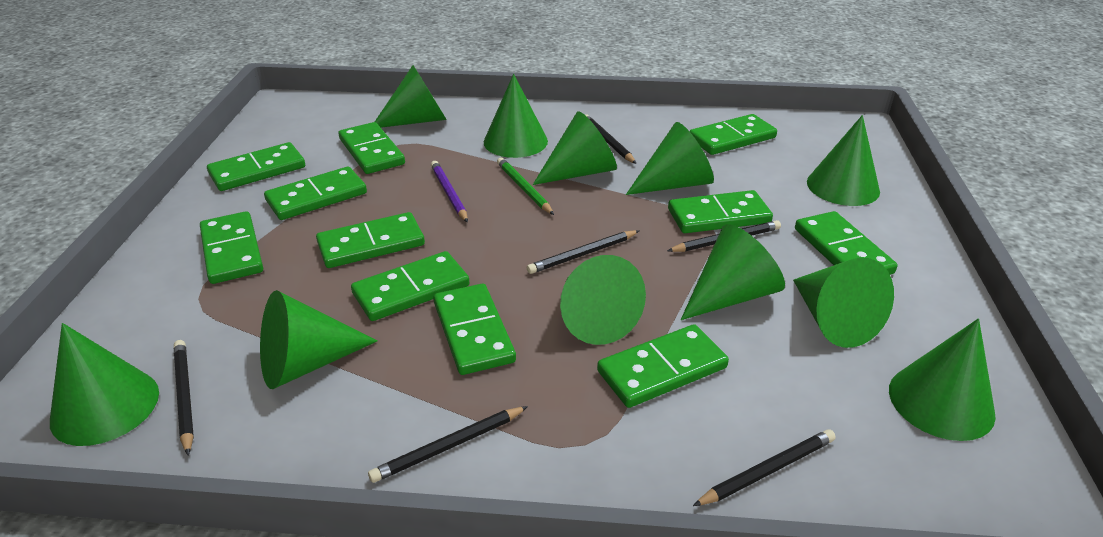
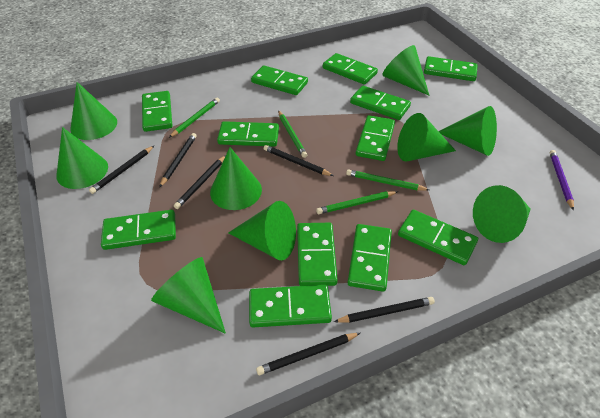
green cone: [50,323,159,446] [260,290,377,389] [375,65,447,128] [484,74,548,158] [533,111,617,185] [560,255,646,345] [626,122,714,195] [681,224,785,320] [793,258,894,348] [807,115,880,206] [889,319,996,441] = 11 -> [56,127,108,189] [70,82,117,140] [151,257,226,334] [210,147,262,210] [228,201,296,260] [382,45,429,95] [397,113,456,162] [439,106,497,156] [473,185,531,243] = 9
green domino: [200,211,263,284] [207,142,305,191] [264,167,367,220] [316,212,425,268] [338,122,405,174] [351,251,469,321] [434,284,516,375] [597,324,729,408] [668,190,773,233] [690,114,777,155] [795,211,898,275] = 11 -> [101,210,176,250] [142,91,173,132] [217,121,279,147] [249,285,332,327] [251,65,308,95] [297,223,338,286] [323,53,378,85] [348,224,392,292] [350,86,411,120] [356,115,395,161] [398,210,478,265] [424,56,478,81] = 12
green pencil: [497,157,554,215] = 1 -> [169,98,220,138] [278,110,307,158] [316,191,398,214] [346,169,429,191] = 4

